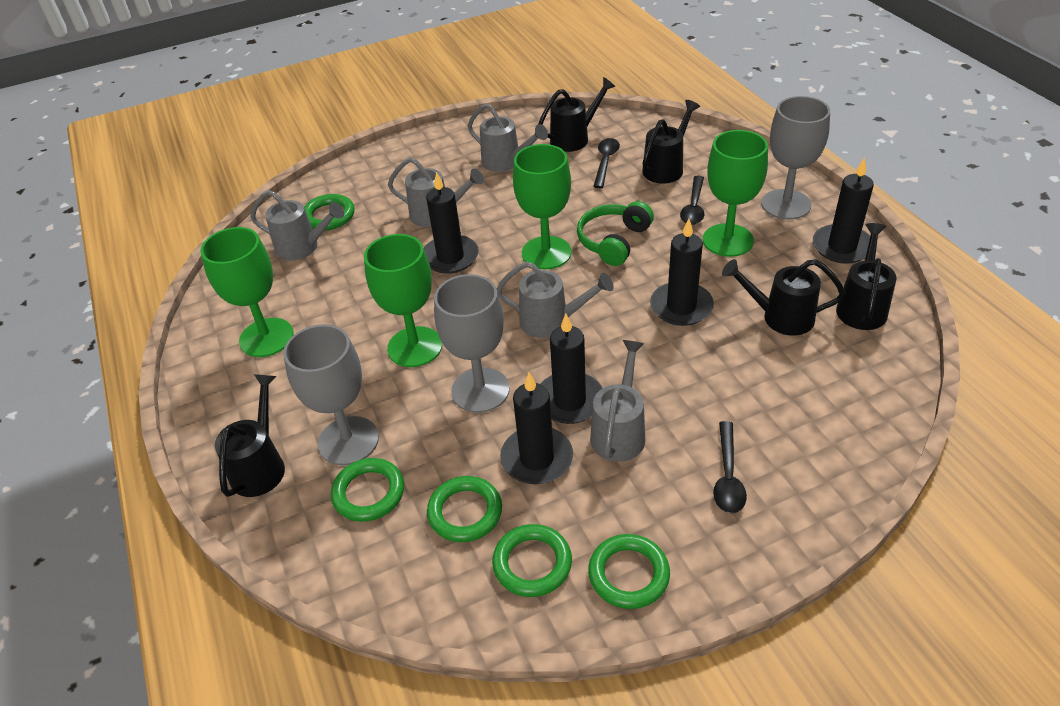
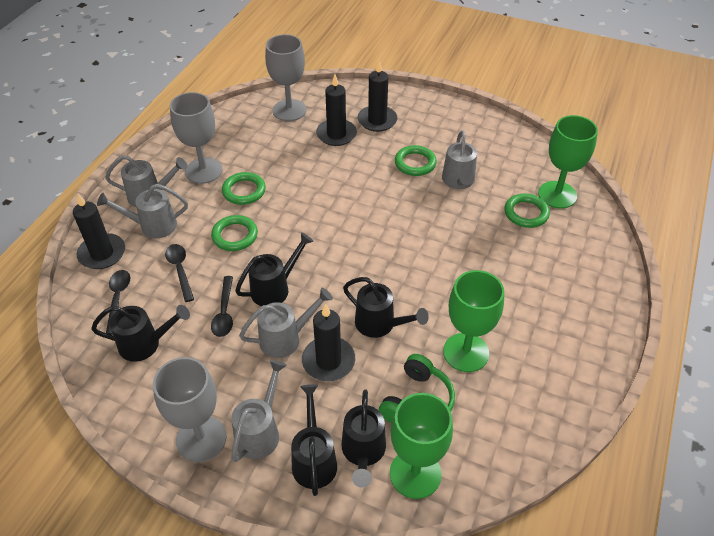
black candle: [424,172,479,274] [500,372,573,485] [541,314,602,424] [650,219,714,326] [813,158,874,264] = 5 -> [73,194,125,269] [302,304,355,381] [316,75,357,146] [358,61,398,132] = 4
green goblet: [200,227,294,357] [364,234,442,367] [513,144,571,269] [703,130,768,257] = 4 -> [390,393,453,499] [443,270,504,372] [538,115,598,209] = 3
green ring: [304,194,355,230] [331,458,404,522] [427,476,502,542] [492,524,572,597] [588,534,670,609] = 5 -> [211,215,258,251] [222,172,266,205] [395,145,437,176] [504,194,550,228] = 4

